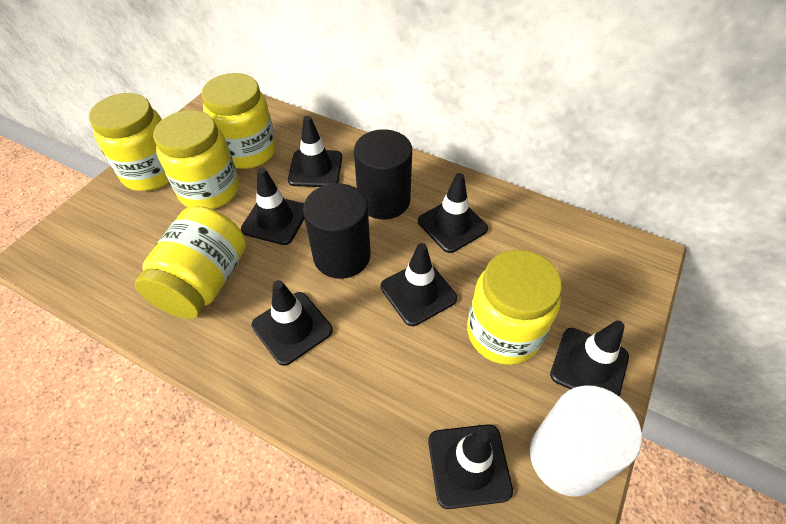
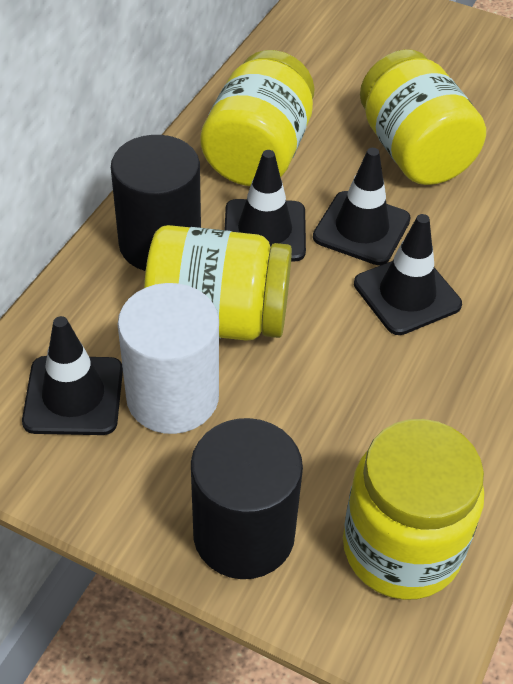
black traffic cone: [241,167,305,245] [252,280,333,366] [288,116,342,187] [381,243,457,326] [418,173,488,253] [428,424,513,509] [550,321,629,397] = 7 -> [22,316,123,435] [225,150,306,262] [313,148,411,265] [354,214,462,335] = 4
yellow jar: [89,93,170,191] [135,206,246,319] [153,110,239,209] [201,73,276,169] [467,250,562,365] = 5 -> [144,225,292,341] [200,50,315,186] [343,419,484,600] [360,49,486,185] = 4

